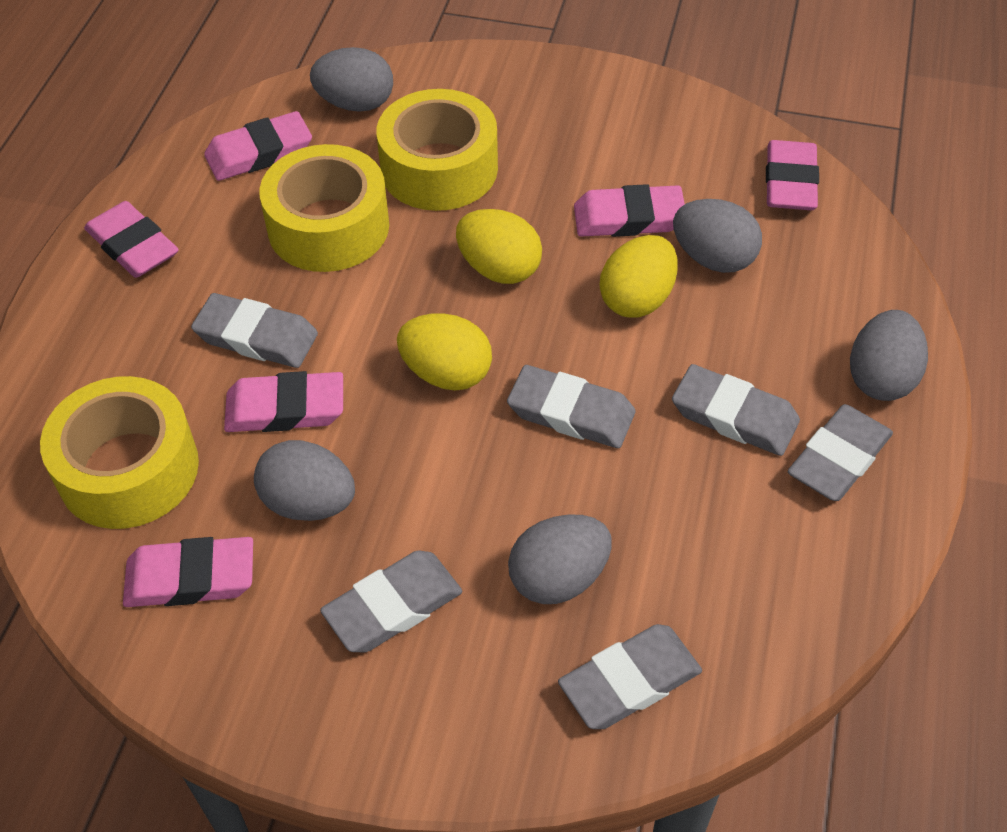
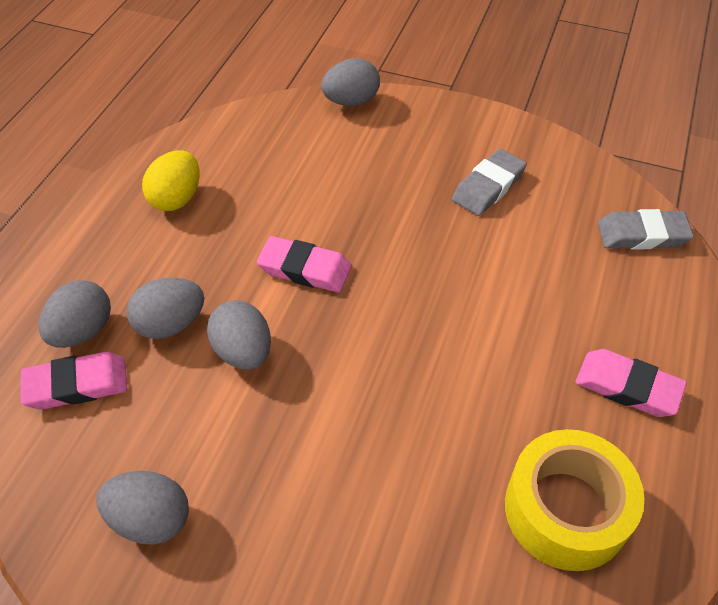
grey eraser: [191,293,318,368] [320,550,462,653] [507,365,635,448] [558,624,702,729] [672,364,800,456] [788,404,893,501] = 6 -> [452,149,527,216] [598,209,694,249] = 2
pink eraser: [84,201,179,278] [123,537,253,607] [204,111,312,181] [224,371,343,432] [574,184,685,237] [766,140,819,210] = 6 -> [21,352,127,410] [257,236,351,292] [576,349,687,417] = 3
yellow egg: [397,313,492,391] [456,209,542,284] [600,235,678,318] = 3 -> [142,150,199,211] = 1
yellow tape: [40,376,199,529] [259,144,389,272] [377,89,498,211] = 3 -> [505,429,645,571] = 1

